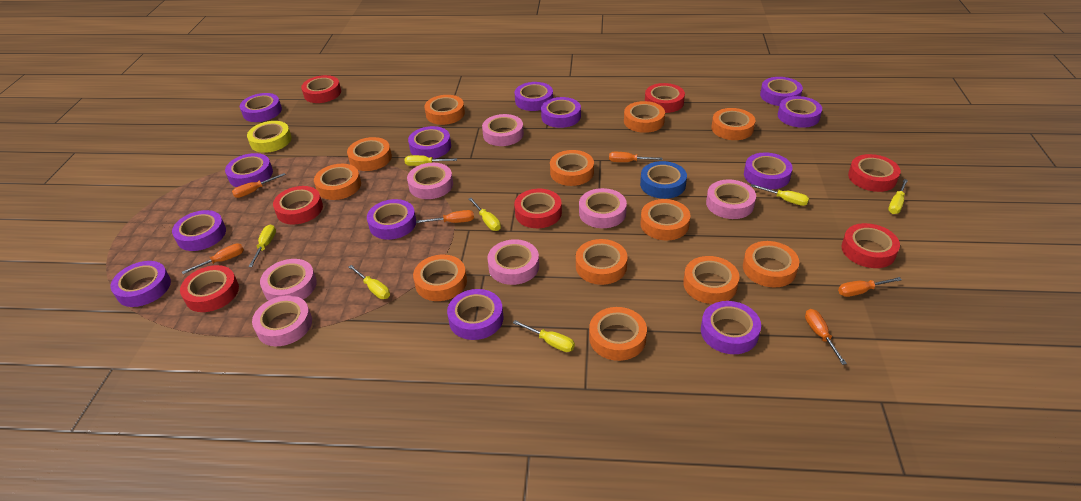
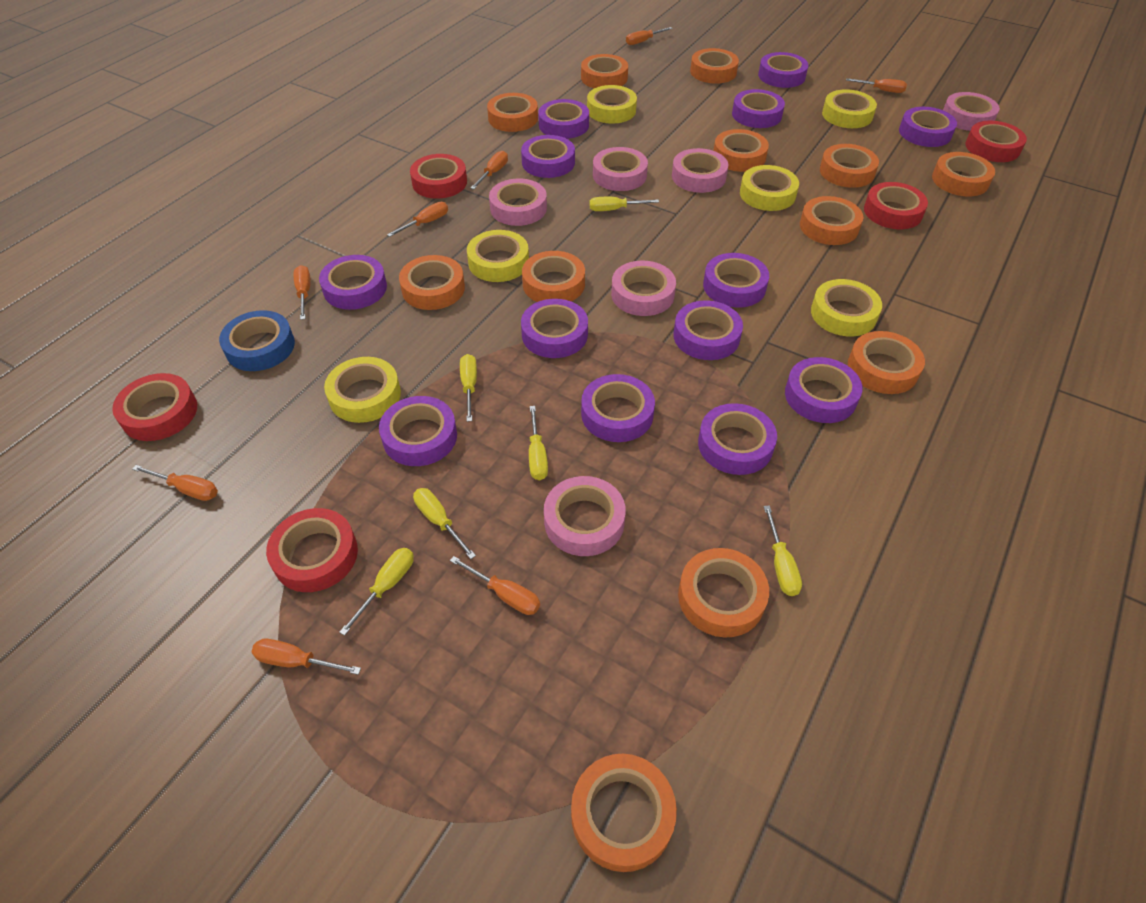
orange screwdriver: [182,244,244,274] [232,173,286,198] [416,210,474,223] [609,152,663,162] [805,309,847,365] [838,277,902,297] = 6 -> [132,465,218,501] [252,639,361,675] [294,265,310,320] [387,202,448,237] [450,556,540,615] [471,151,508,189] [626,27,673,45] [846,78,907,93] = 8
pink tape: [252,295,312,346] [260,259,317,301] [407,163,453,199] [482,114,524,146] [487,239,539,285] [579,188,627,228] [706,179,756,219] = 7 -> [489,179,547,226] [544,476,626,556] [593,147,648,191] [611,261,676,316] [672,148,728,193] [943,92,1000,131] = 6
red tape: [180,265,239,312] [273,186,323,225] [301,75,341,103] [514,189,562,228] [645,83,685,113] [842,223,900,268] [848,154,901,192] = 7 -> [112,373,197,441] [266,508,358,592] [410,154,467,199] [864,182,928,229] [965,121,1027,162] = 5
yellow screwdriver: [248,224,276,267] [349,265,390,299] [405,155,457,166] [468,198,501,231] [513,320,575,352] [751,184,809,206] [888,179,908,214] = 7 -> [339,548,414,636] [413,488,476,559] [460,354,477,422] [529,406,548,480] [589,197,659,211] [764,505,802,596] = 6
yellow tape: [247,121,292,153] = 1 -> [324,357,401,423] [467,230,529,282] [587,85,637,124] [740,165,799,211] [811,279,882,336] [822,89,877,128] = 6

